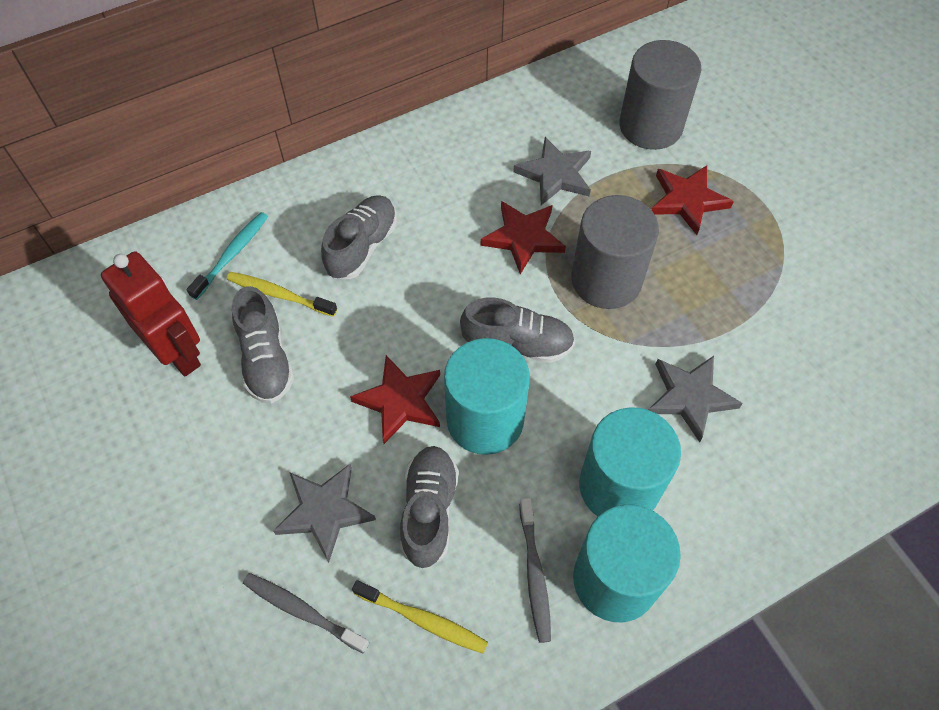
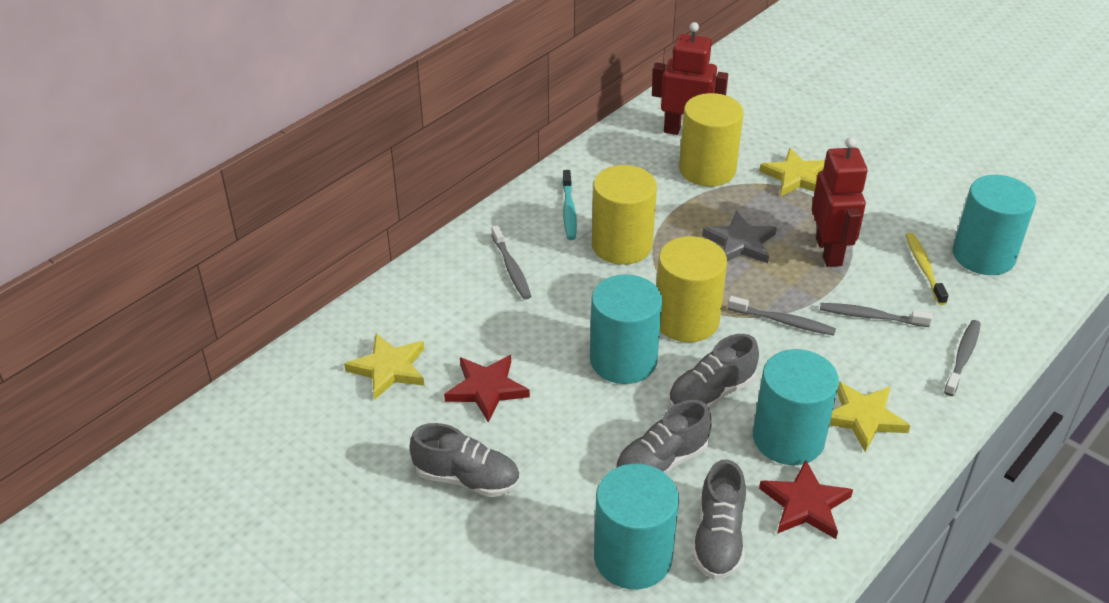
grey cylinder: [571,195,659,309] [619,40,701,150] = 2 -> none = 0
grey star: [273,464,376,563] [513,137,591,205] [649,356,743,443] = 3 -> [702,211,777,263] = 1
grey toothbrush: [243,573,370,653] [519,498,551,643] = 2 -> [491,225,531,300] [728,296,836,336] [820,303,932,327] [944,320,981,396] = 4
red robot: [101,251,201,376] = 1 -> [652,22,728,135] [812,137,868,267] = 2
red star: [350,355,440,444] [481,201,566,274] [651,165,734,235] = 3 -> [444,355,530,422] [759,460,853,539] = 2
turquoise cylinder: [444,338,530,455] [573,505,681,622] [579,407,681,516] = 3 -> [590,274,662,384] [594,464,679,589] [753,349,839,465] [953,175,1036,275] = 4
yellow cylinder: none = 0 -> [592,165,657,265] [656,236,727,342] [679,93,744,186] = 3
yellow star: none = 0 -> [344,333,424,400] [759,148,825,196] [830,381,911,452] = 3
yellow toothbrush: [227,272,337,317] [352,580,488,654] = 2 -> [906,233,949,305] = 1

